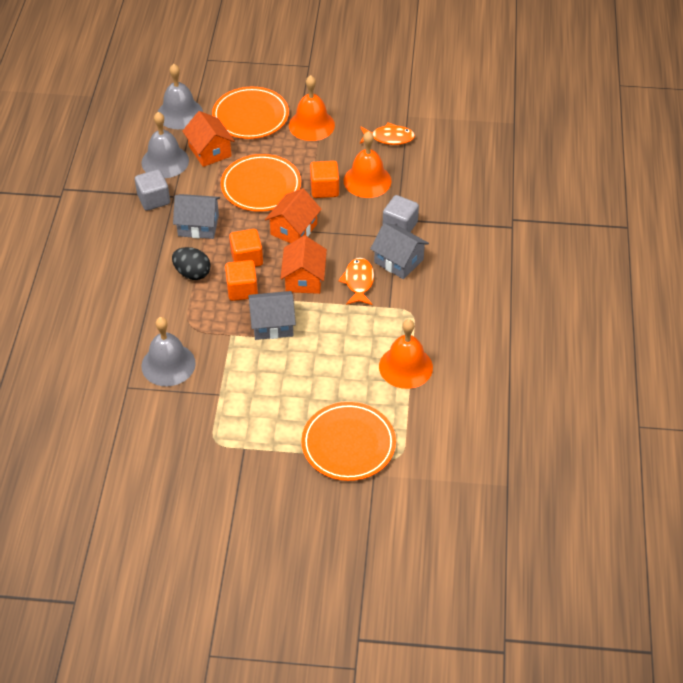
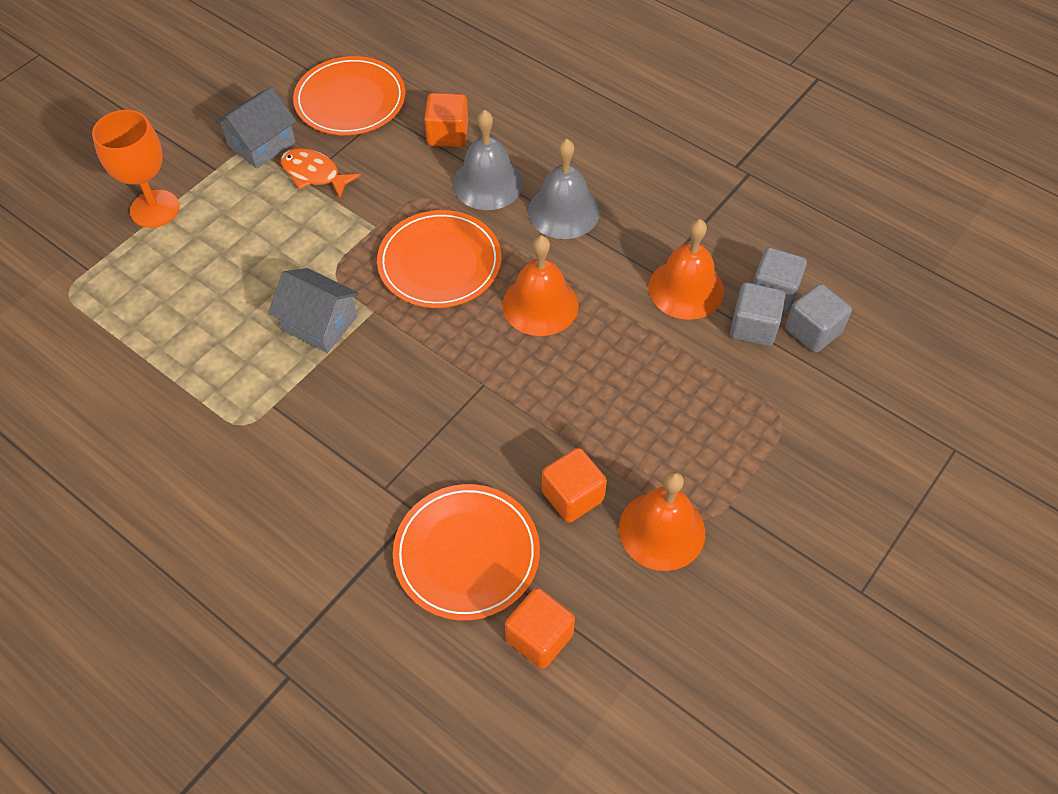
black egg: [172,247,211,280] = 1 -> none = 0
grey bell: [141,112,189,178] [141,317,196,386] [158,64,203,129] = 3 -> [453,110,523,210] [528,139,600,239] = 2
grey cube: [135,169,170,211] [383,195,419,232] = 2 -> [730,282,785,346] [753,247,807,312] [785,284,852,353] = 3
grey house: [173,194,220,239] [248,291,296,340] [370,223,429,279] = 3 -> [215,87,296,169] [268,268,359,353] = 2
orange fish: [338,258,374,305] [360,123,415,145] = 2 -> [281,148,361,198] = 1
orange goblet: none = 0 -> [92,110,180,228] = 1
orange house: [182,111,235,167] [265,188,322,243] [280,235,327,294] = 3 -> none = 0

